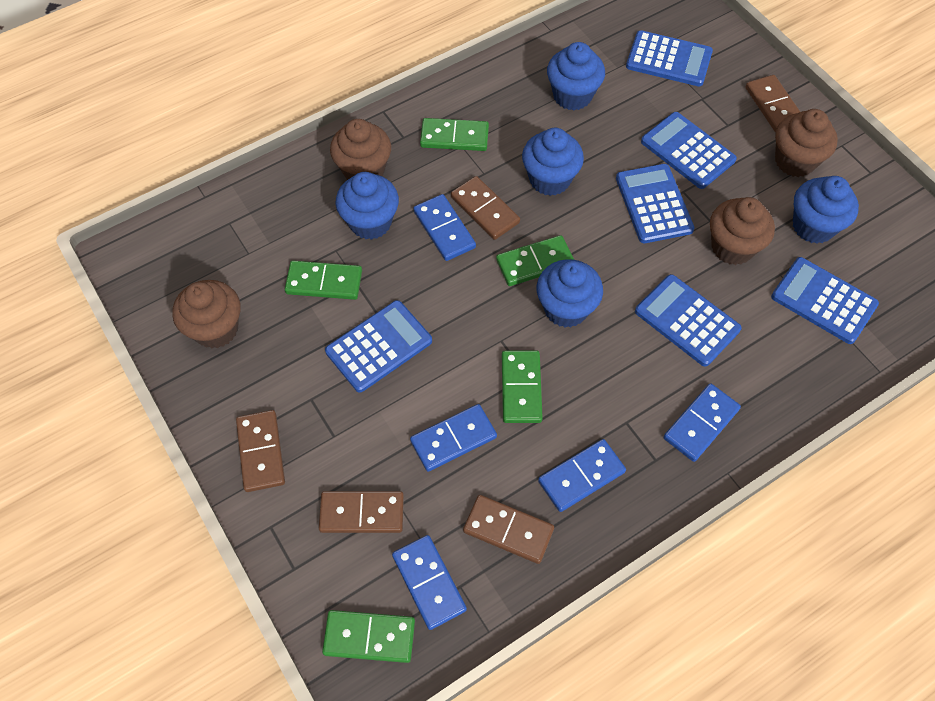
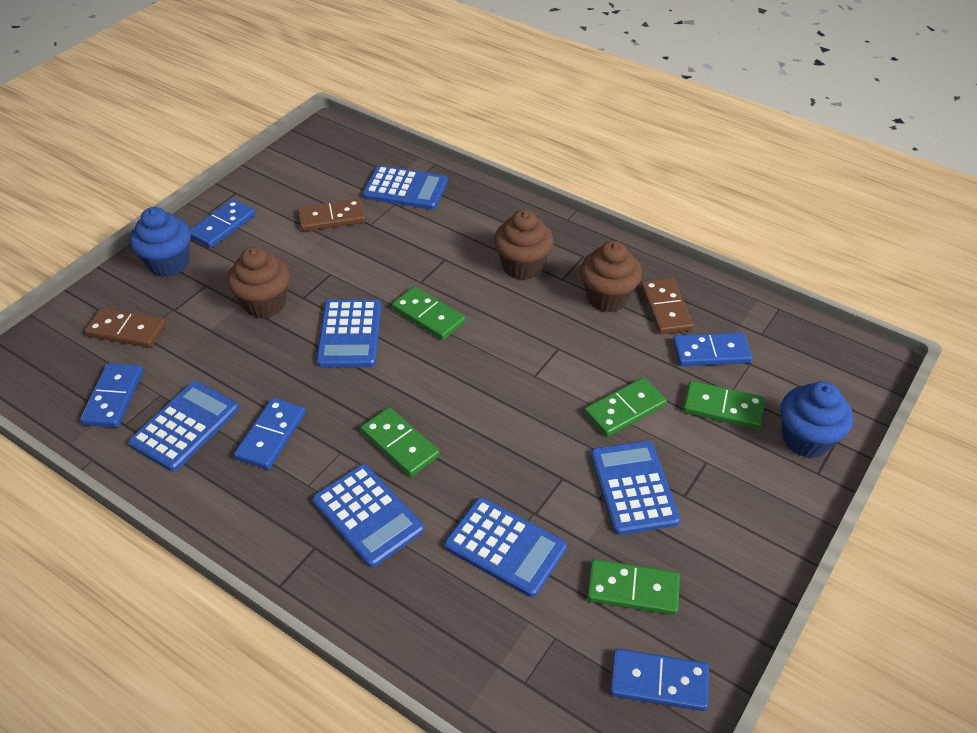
blue cupcake: [336,172,399,240] [522,128,584,196] [537,259,603,328] [547,42,605,110] [793,176,859,244] = 5 -> [130,207,191,277] [780,381,853,458] = 2
brown cupcake: [172,280,241,348] [330,119,391,180] [710,197,775,265] [775,109,838,177] = 4 -> [227,246,290,318] [494,210,554,280] [580,241,642,312] = 3
brown domino: [236,410,285,492] [319,491,404,533] [451,176,520,240] [463,495,554,564] [745,75,800,133] = 5 -> [85,308,166,348] [298,198,365,231] [641,278,694,334] = 3

